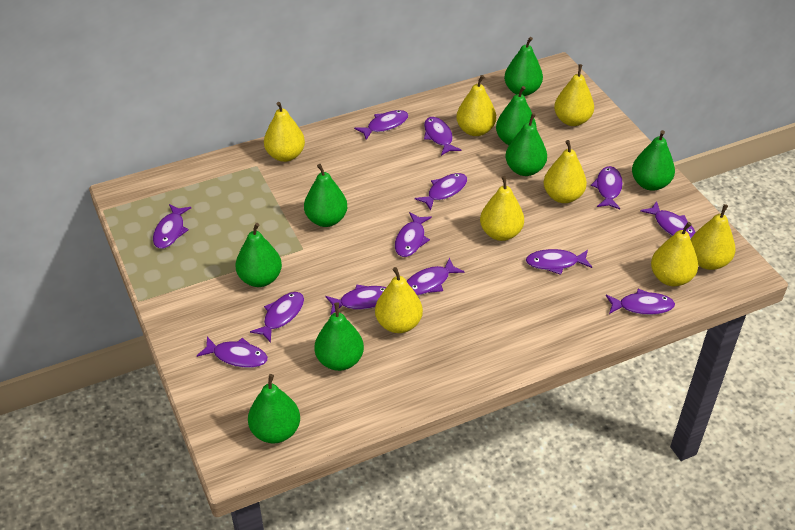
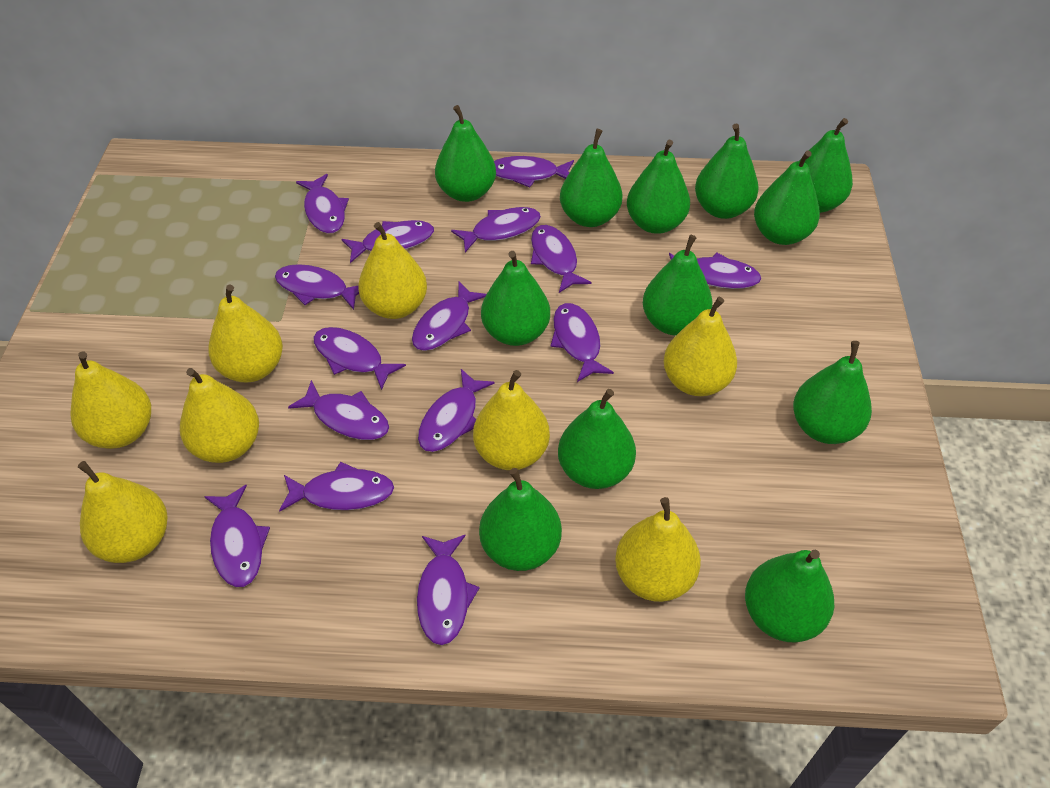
green pear: [235,223,282,287] [248,374,300,443] [304,164,347,227] [315,302,364,371] [496,86,536,145] [504,37,543,96] [505,113,547,176] [632,130,675,191] = 8 -> [435,105,496,202] [479,468,562,571] [481,251,550,346] [558,389,636,489] [560,129,623,227] [627,140,690,234] [643,235,713,335] [695,123,759,219] [745,550,834,643] [754,151,820,245] [793,341,872,444] [799,118,853,213] = 12
purple fish: [153,204,191,249] [197,337,268,368] [250,292,304,343] [326,284,386,315] [354,110,408,140] [395,212,432,257] [407,257,464,295] [415,173,467,210] [424,117,461,156] [526,249,592,275] [591,166,623,209] [606,289,675,315] [640,201,696,240] = 13 -> [204,485,270,587] [275,264,359,310] [279,462,394,512] [288,380,389,440] [296,174,349,234] [314,327,406,390] [342,220,434,263] [412,281,486,351] [417,535,480,645] [418,369,495,452] [451,207,541,252] [494,156,574,188] [531,225,592,293] [550,303,614,382] [669,252,761,289] = 15

